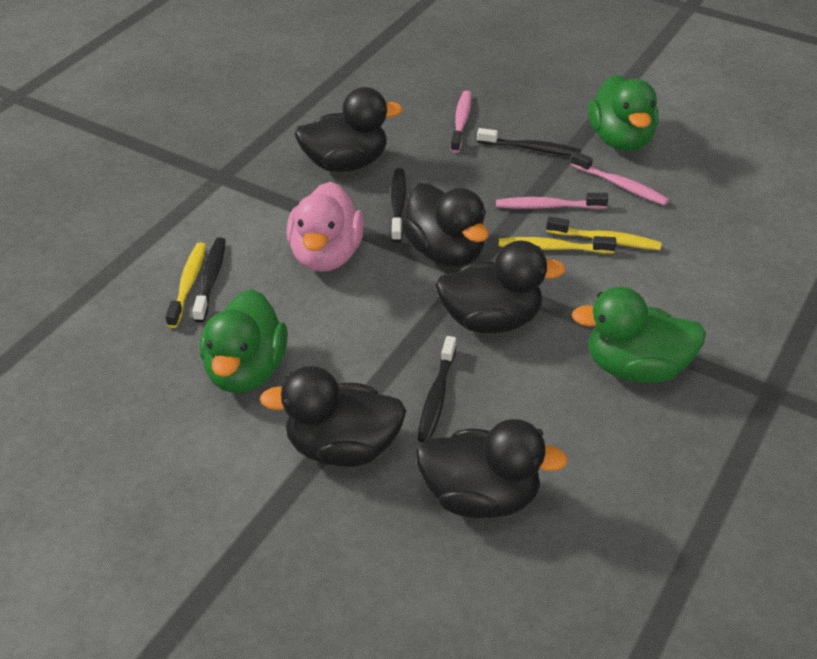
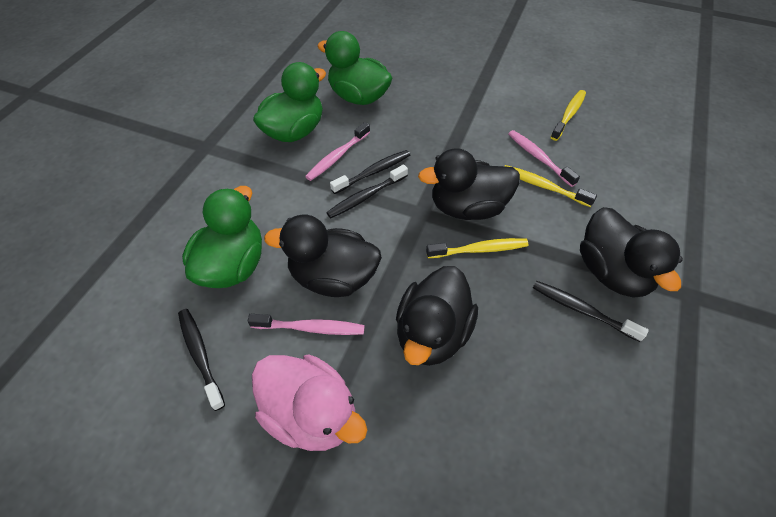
black duck: [260,366,406,467] [295,87,403,172] [401,183,489,267] [416,419,568,518] [435,240,566,333] = 5 -> [264,215,382,297] [396,266,478,366] [418,148,520,220] [580,207,683,298] = 4

